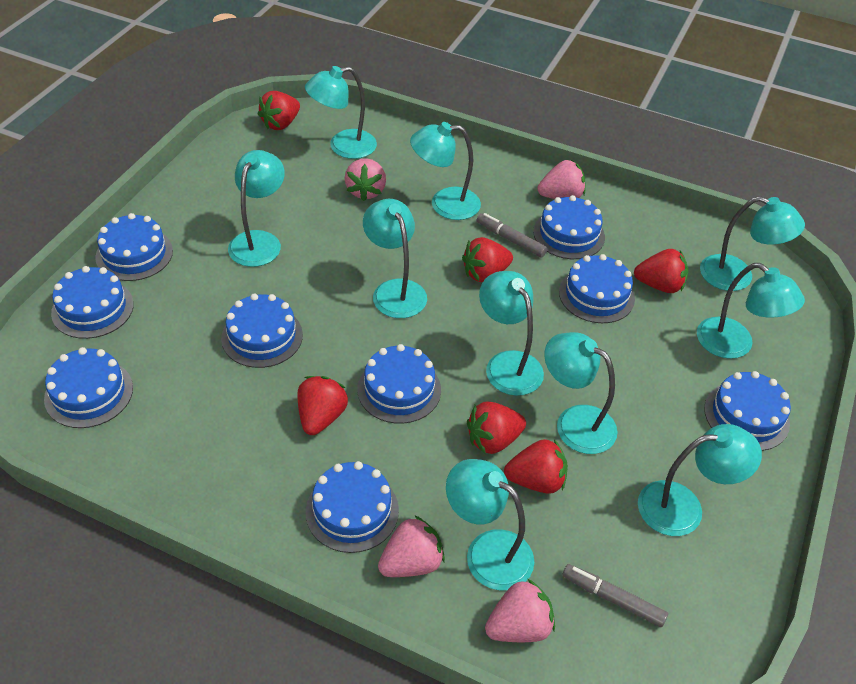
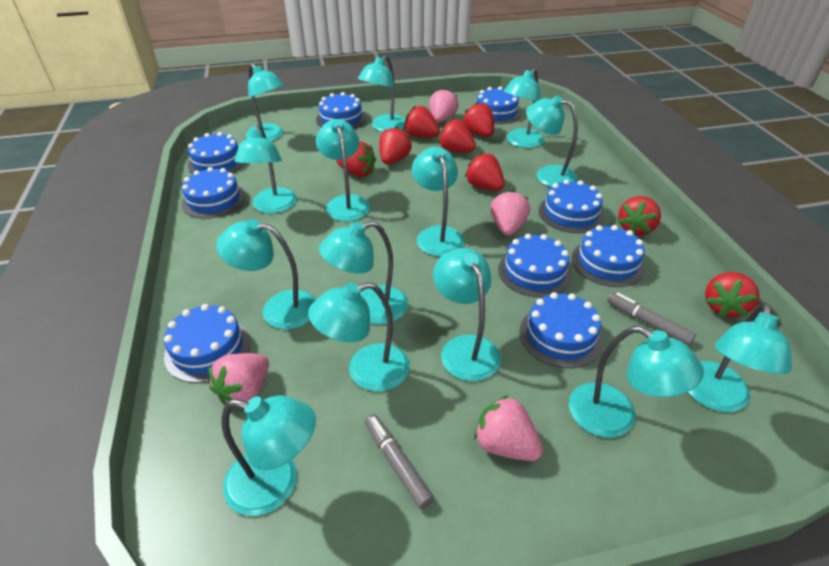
red strawberry: [258,91,300,130] [297,376,348,435] [462,237,513,282] [467,402,526,454] [504,439,568,494] [634,249,688,293] = 6 -> [336,142,376,177] [379,127,412,164] [404,106,440,138] [438,119,476,152] [463,102,494,137] [465,153,505,191] [618,196,661,236] [705,272,759,318] = 8
turquoise lamp: [228,150,285,267] [305,66,377,159] [363,199,427,318] [410,122,481,220] [446,459,534,590] [479,271,544,396] [544,332,617,454] [638,424,762,536] [697,263,805,359] [700,196,805,291] = 10 -> [216,219,316,329] [222,396,316,516] [234,124,297,213] [246,63,284,141] [308,282,410,391] [316,119,370,222] [319,221,408,324] [358,55,406,132] [412,147,465,256] [433,248,501,381] [503,68,544,148] [526,96,578,187] [569,326,704,438] [688,302,792,412] = 14

